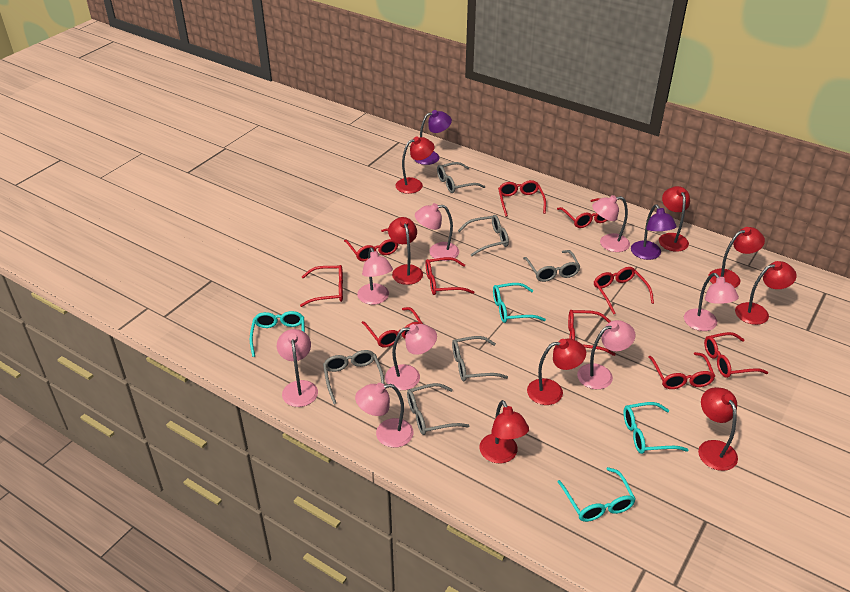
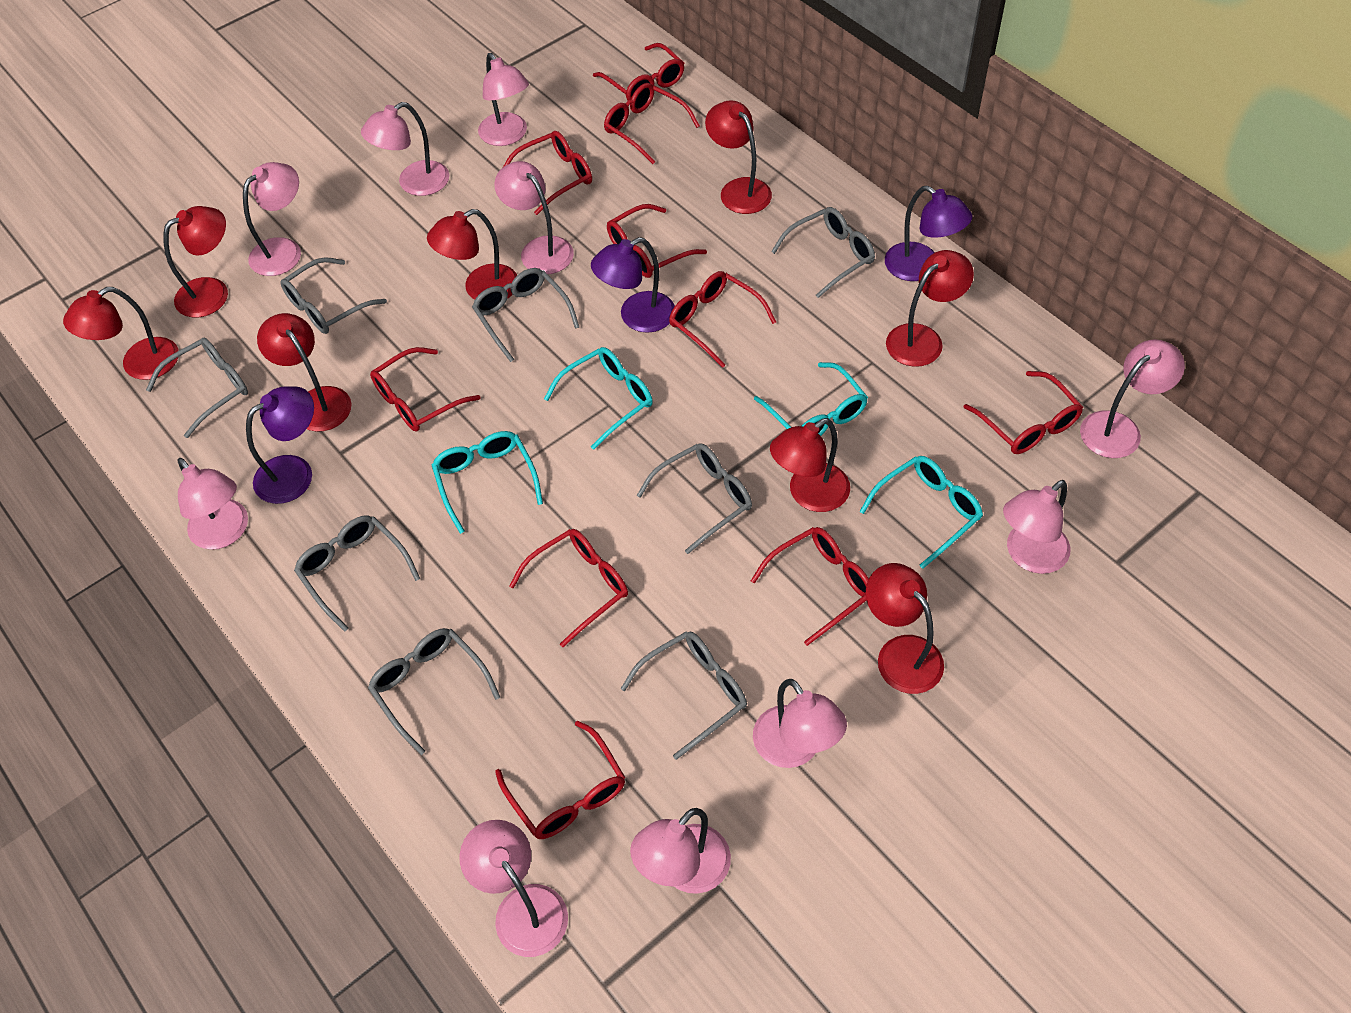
grey glasses: [323,350,385,404] [407,383,470,435] [437,162,485,193] [452,336,508,382] [458,215,509,256] [523,250,581,282] = 6 -> [146,338,248,438] [280,257,387,334] [294,515,420,632] [368,628,500,755] [472,268,579,362] [621,631,747,760] [637,443,752,554] [771,207,875,298] = 8
pink lamp: [277,329,318,407] [355,383,414,448] [357,247,393,305] [385,324,437,390] [415,203,459,261] [577,320,635,389] [592,195,630,252] [684,273,739,331] = 8 -> [178,458,248,550] [243,162,301,276] [361,102,449,196] [460,820,568,957] [478,53,529,146] [494,161,574,274] [630,808,731,894] [753,679,847,768] [1003,480,1070,574] [1080,339,1185,458] = 10
purple lamp: [415,110,452,165] [631,205,677,260] = 2 -> [246,386,314,504] [591,237,675,333] [885,186,972,281] = 3

